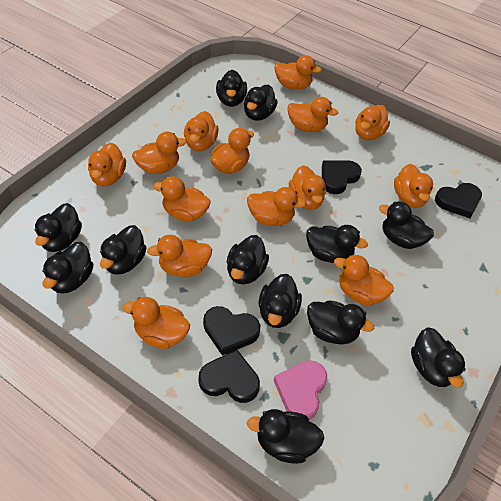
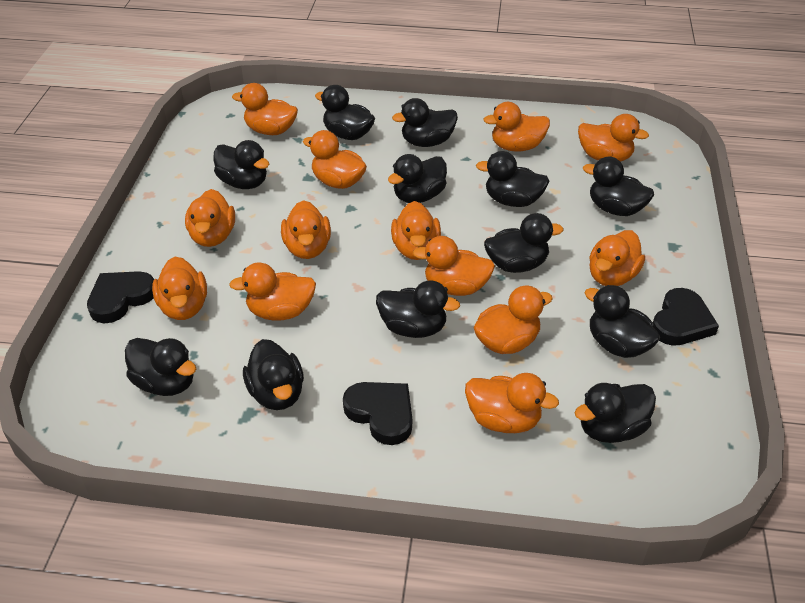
black heart: [199,350,260,403] [203,306,261,356] [322,160,362,194] [435,183,482,218] = 4 -> [87,271,154,323] [343,382,412,445] [653,288,719,346] = 3
orange duck: [88,143,126,186] [122,297,190,349] [132,132,187,174] [147,235,212,277] [153,176,211,221] [184,111,219,151] [210,128,254,174] [247,187,306,226] [275,55,322,90] [288,97,338,132] [289,165,326,210] [334,255,394,306] [355,105,390,140] [394,164,433,208] = 14 -> [152,257,207,320] [185,189,235,247] [229,263,316,321] [232,83,298,135] [281,200,331,259] [303,130,367,189] [391,201,441,260] [413,236,495,296] [465,373,559,433] [473,286,553,354] [483,102,550,152] [578,114,649,162] [589,230,645,286] = 13
pink heart: [274,360,327,420] = 1 -> none = 0

